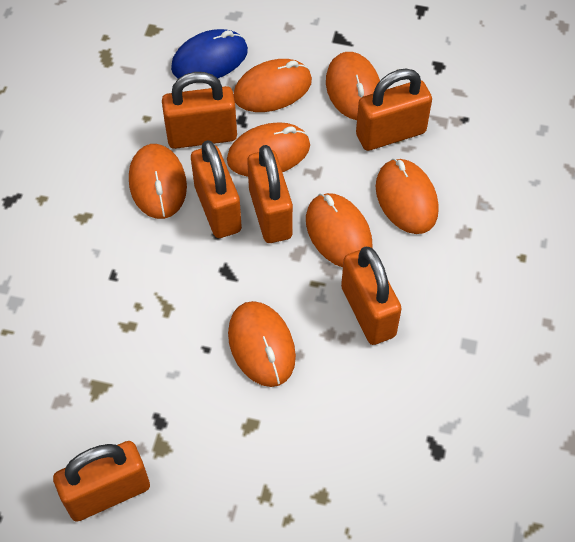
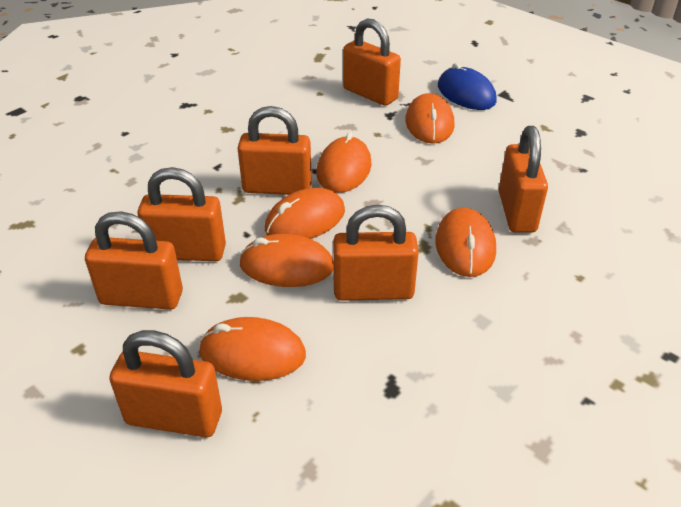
orange mouse: [129,144,187,219] [227,122,310,177] [228,301,296,387] [234,59,312,112] [306,193,373,267] [326,52,380,120] [376,159,439,234] = 7 -> [199,317,306,381] [239,234,334,287] [265,188,345,239] [316,132,371,193] [405,93,455,144] [435,208,496,277] = 6
orange padlock: [53,441,150,522] [162,72,237,149] [191,140,242,238] [247,145,293,243] [341,247,402,345] [356,68,432,151] = 6 -> [85,211,183,310] [109,330,222,438] [138,167,226,261] [238,106,312,195] [333,205,419,301] [343,18,401,106] [498,126,548,233] = 7

